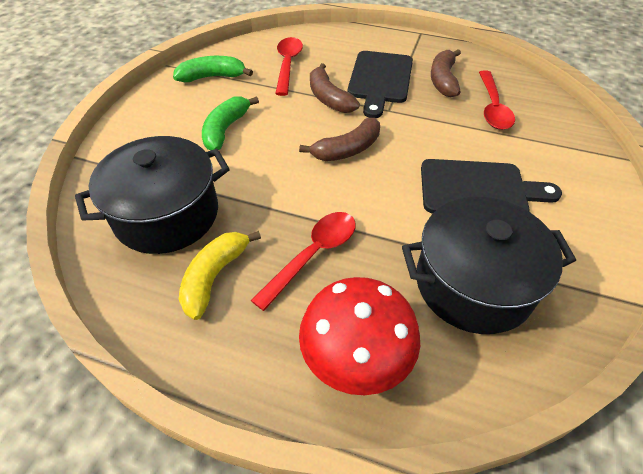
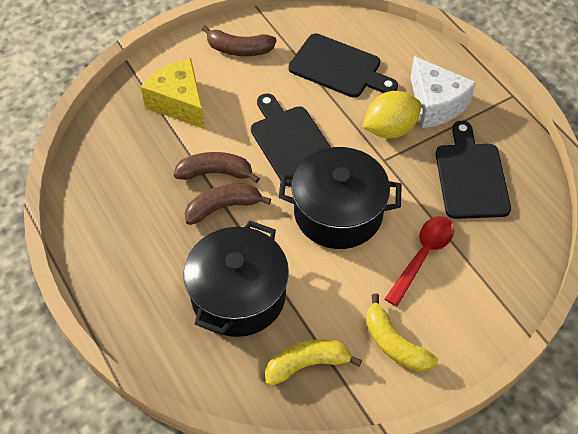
black cutting board: [348,51,413,118] [421,159,562,214] = 2 -> [251,93,331,186] [289,33,398,98] [436,121,511,219] = 3
green banana: [173,56,253,82] [202,96,259,150] = 2 -> none = 0
red mushroom: [299,277,420,395] = 1 -> none = 0
red spoon: [251,212,356,311] [275,37,303,96] [479,70,515,130] = 3 -> [385,216,454,306] = 1
white cheese: none = 0 -> [410,56,476,128] = 1
yellow banana: [179,231,261,320] = 1 -> [265,339,362,387] [366,293,438,372] = 2
yellow cheese: none = 0 -> [141,58,205,129] = 1
yellow lemon: none = 0 -> [363,91,421,138] = 1

